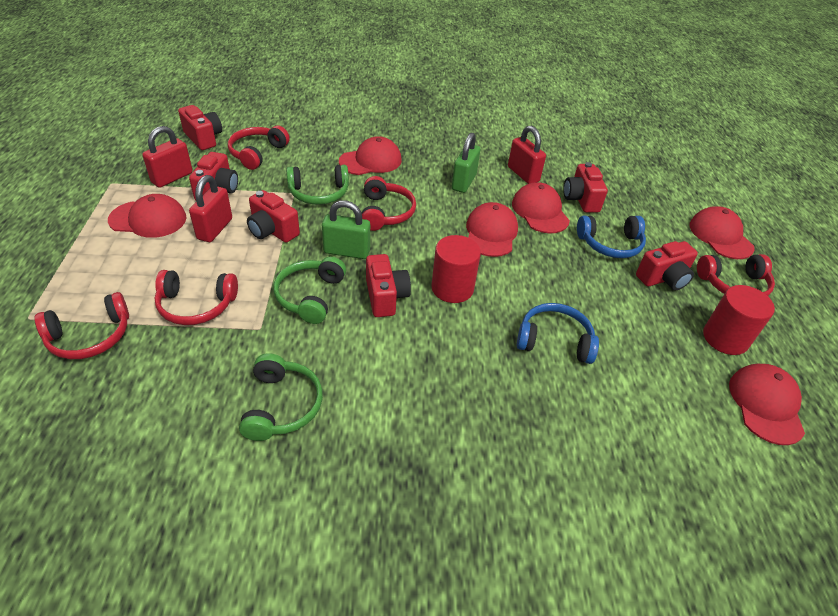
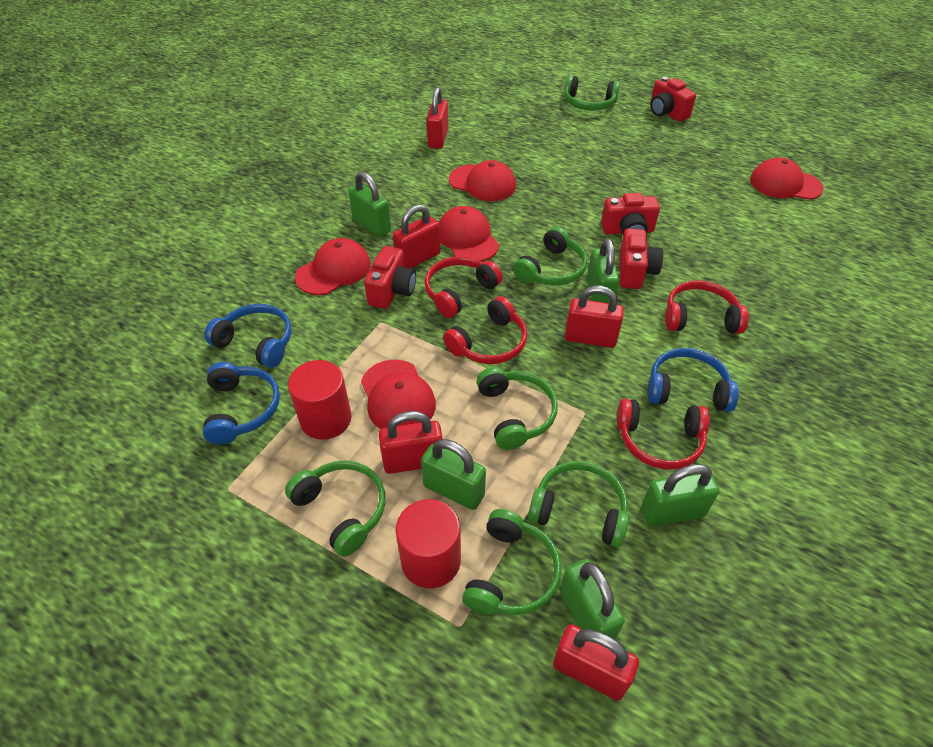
blue headphones: [517,303,599,364] [577,216,646,258] = 2 -> [203,362,280,444] [204,304,292,368] [647,348,739,412] = 3
green headphones: [239,353,323,441] [274,257,346,324] [286,165,349,205] = 3 -> [285,461,385,557] [462,509,561,615] [476,367,558,450] [513,227,587,285] [528,461,629,547] [564,75,620,111] = 6
green padlock: [322,200,370,259] [452,133,480,193] = 2 -> [348,172,391,237] [421,439,486,510] [560,559,625,640] [587,238,620,303] [641,464,719,527] = 5
red camera: [178,105,222,150] [189,152,238,201] [247,190,300,243] [366,254,411,317] [563,162,608,213] [636,241,698,290] = 6 -> [364,246,416,309] [601,193,660,235] [619,228,663,289] [651,77,696,122] = 4
red cap: [108,194,186,238] [339,136,402,175] [466,202,518,257] [512,182,570,233] [689,206,755,259] [729,364,805,445] = 6 -> [295,238,371,295] [361,360,436,429] [439,206,499,262] [449,160,516,201] [750,158,824,200] = 5
red headphones: [35,292,129,359] [154,270,238,325] [228,126,290,170] [362,176,416,231] [697,254,775,296] = 5 -> [424,256,503,318] [443,296,527,364] [617,399,710,469] [665,280,749,334] = 4
red padlock: [142,126,193,188] [189,175,232,242] [508,126,546,184] = 3 -> [379,411,443,474] [393,204,441,268] [427,87,448,149] [553,624,639,701] [565,286,624,348] = 5

